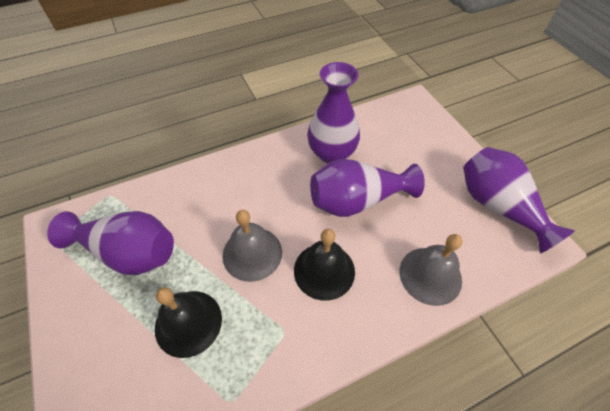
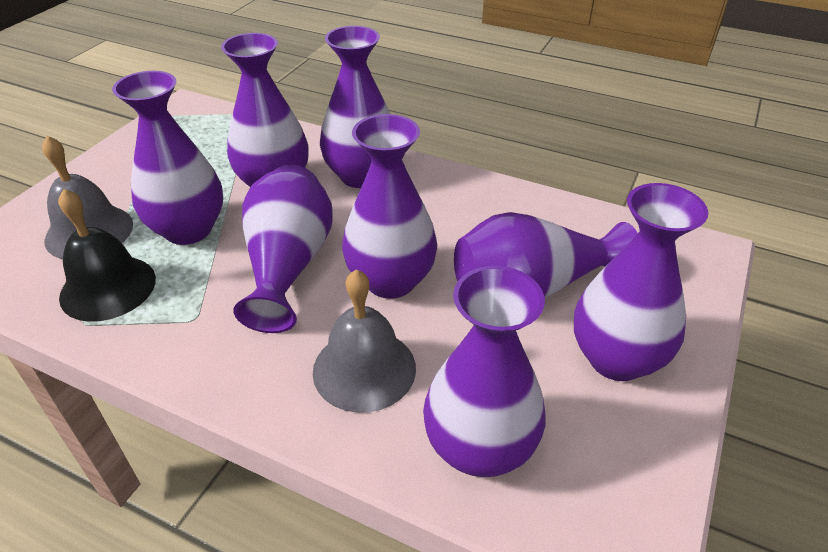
black bell: [155,287,222,358] [294,229,355,301] = 2 -> [58,189,156,322] = 1
purple vase: [47,211,174,275] [307,62,360,163] [310,159,425,217] [463,147,575,253] = 4 -> [112,71,223,245] [221,33,309,187] [234,165,333,333] [320,26,390,188] [342,114,437,299] [423,266,546,477] [454,212,638,298] [574,183,708,381] = 8

